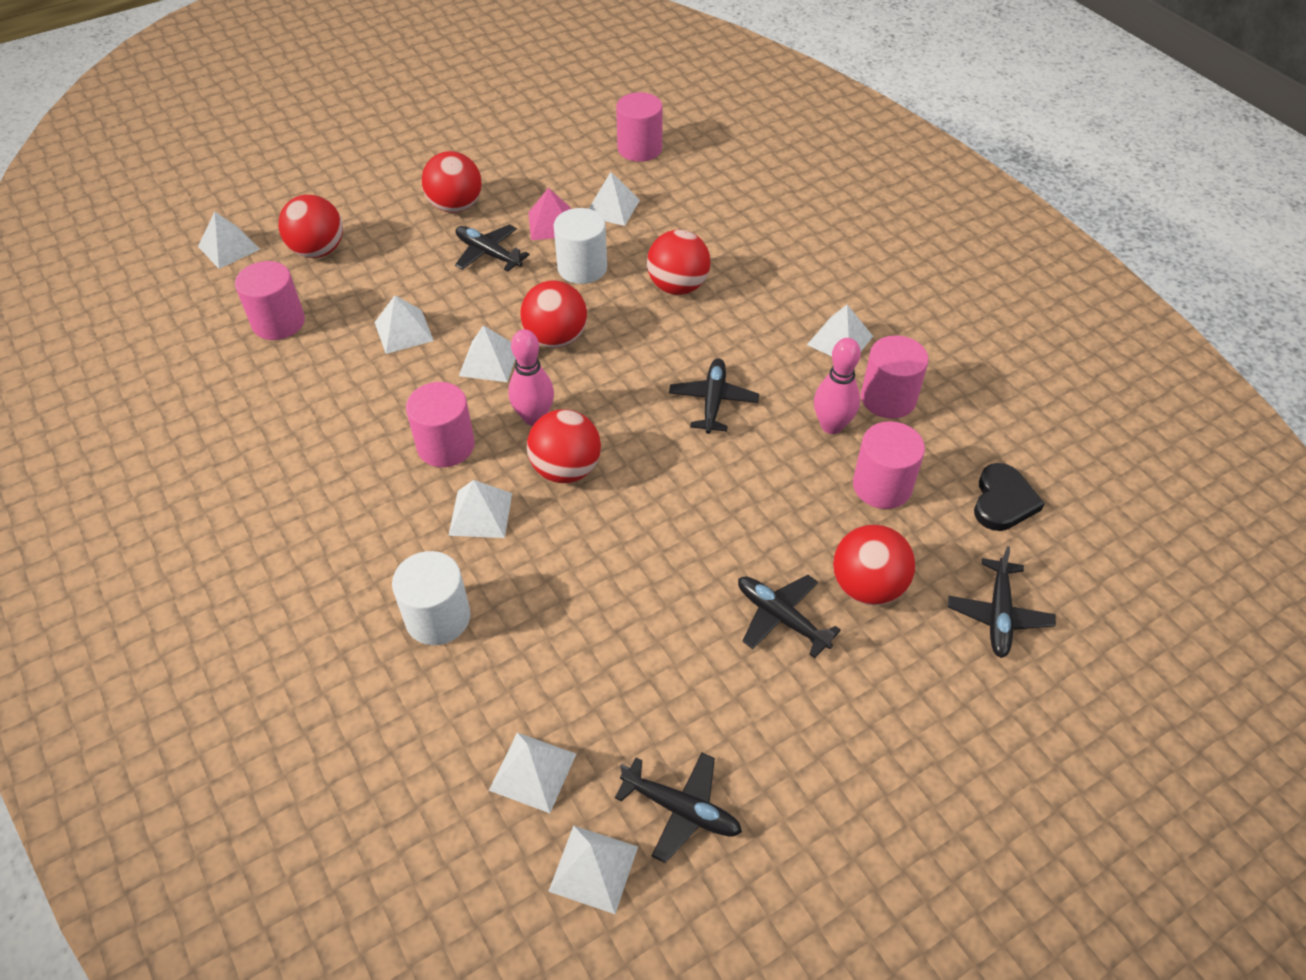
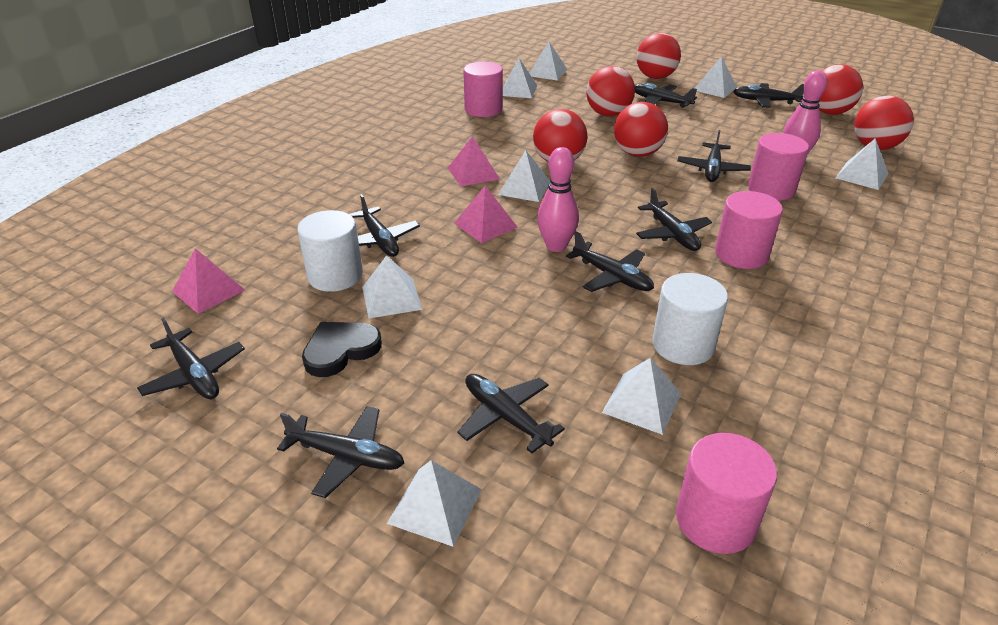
black plane: [455,224,530,272] [615,753,742,863] [669,358,759,434] [738,575,841,658] [948,546,1056,658] = 5 -> [137,318,245,399] [277,406,404,498] [349,194,420,257] [458,374,565,454] [566,232,654,292] [635,83,697,108] [636,188,712,251] [677,130,751,182] [733,83,804,108] = 9
pink cylinder: [235,261,305,340] [406,382,475,467] [616,92,663,162] [853,421,925,509] [861,335,929,419] = 5 -> [463,62,503,117] [676,433,777,554] [715,191,783,269] [748,133,809,201] = 4
pink pyramid: [528,188,572,240] = 1 -> [172,248,245,314] [448,136,500,186] [454,186,518,243] = 3

